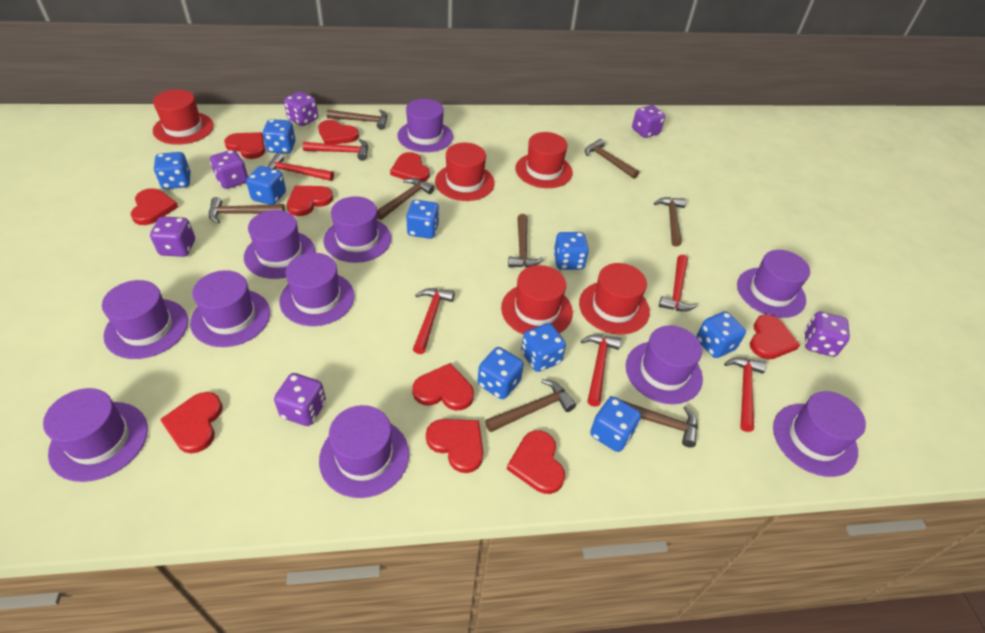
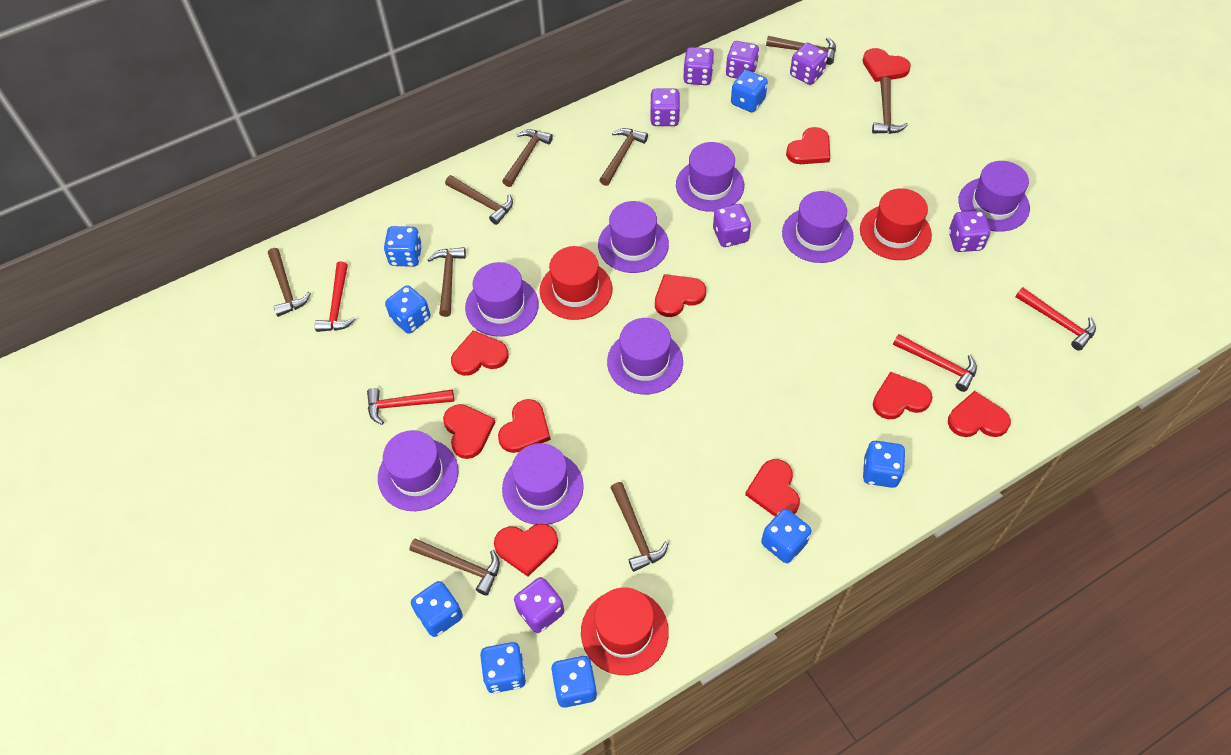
blue dice: [154,152,190,189] [246,166,286,205] [262,119,295,153] [406,200,440,239] [478,347,524,399] [521,323,566,372] [553,232,589,270] [590,397,641,452] [697,311,746,358] = 9 -> [384,226,422,267] [385,285,430,334] [411,581,463,637] [480,642,526,694] [551,656,597,708] [731,70,768,112] [761,509,811,563] [863,441,906,488] = 8
brown hammer: [209,197,285,224] [326,109,388,130] [377,178,434,220] [485,379,576,432] [508,214,543,268] [585,139,639,179] [609,396,698,448] [654,197,686,246] = 8 -> [268,248,311,317] [409,539,500,596] [428,247,466,317] [445,175,513,225] [502,129,553,187] [599,128,648,186] [611,482,669,572] [766,36,836,65] [872,77,908,134] = 9
purple dice: [150,216,195,257] [210,150,248,189] [274,373,326,426] [284,91,318,126] [632,105,665,138] [805,311,850,357] = 6 -> [514,577,564,633] [650,88,680,126] [683,47,714,85] [713,204,751,247] [726,41,759,79] [790,43,828,85] [949,211,991,252] = 7
purple hat: [43,388,148,482] [102,280,188,359] [190,270,270,347] [244,210,315,279] [279,253,355,326] [319,405,409,498] [324,196,391,263] [398,99,453,152] [626,325,703,404] [737,250,810,318] [773,391,866,477] = 11 -> [378,430,459,511] [465,262,539,337] [502,443,584,525] [598,201,669,273] [607,318,683,395] [676,142,744,212] [782,191,854,263] [958,161,1030,232] = 8
red hammer: [268,153,334,181] [303,139,368,161] [413,288,455,354] [581,334,622,407] [659,255,698,312] [724,357,767,432] = 6 -> [315,262,356,332] [367,388,454,425] [893,334,977,392] [1015,287,1096,351] = 4
red hat: [153,89,214,145] [435,143,495,201] [501,265,573,335] [515,132,573,188] [579,263,650,334] = 5 -> [540,246,612,320] [581,587,669,675] [860,188,932,260] = 3

